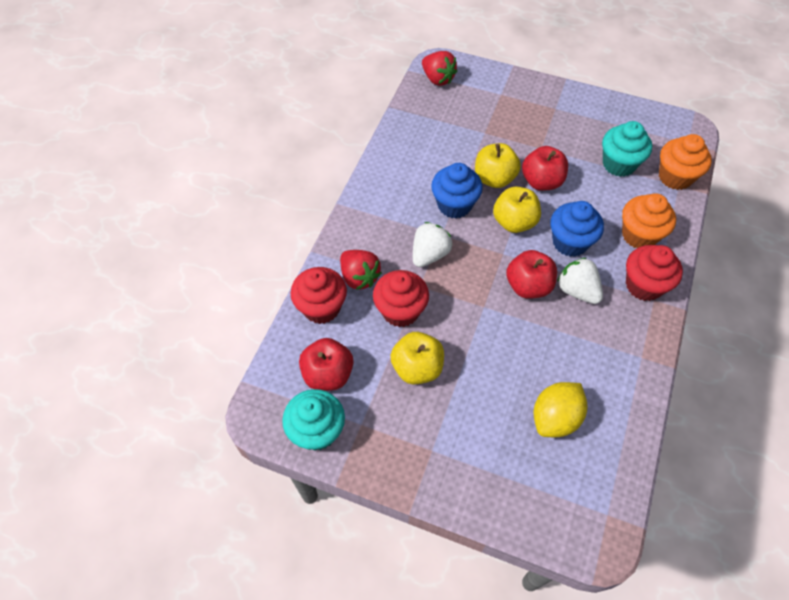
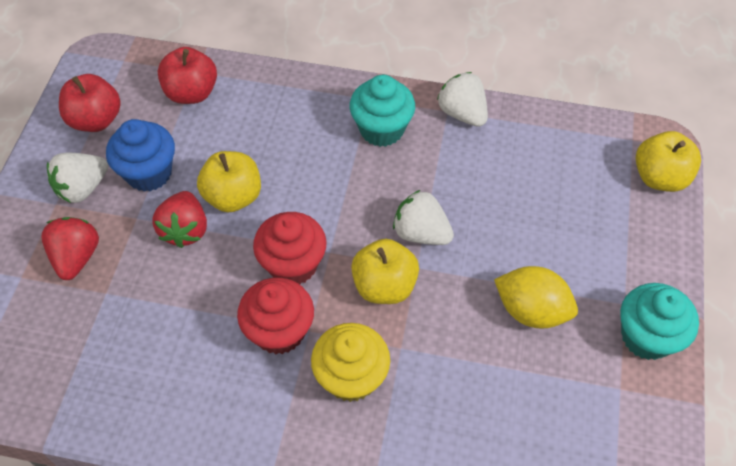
blue cupcake: [431,163,483,218] [550,201,604,257] = 2 -> [106,119,175,192] = 1
orange cupcake: [622,193,676,248] [659,134,712,190] = 2 -> none = 0
red apple: [299,338,354,391] [506,250,557,299] [522,146,568,191] = 3 -> [59,74,121,132] [158,47,217,104] = 2
red cupcake: [291,267,347,324] [373,270,429,327] [626,245,683,301] = 3 -> [237,278,314,354] [253,212,327,284] = 2
white strawberry: [413,222,452,267] [557,258,603,304] = 2 -> [47,153,108,203] [393,190,454,245] [437,72,488,127] = 3
yellow cupcake: none = 0 -> [311,323,390,402] = 1

